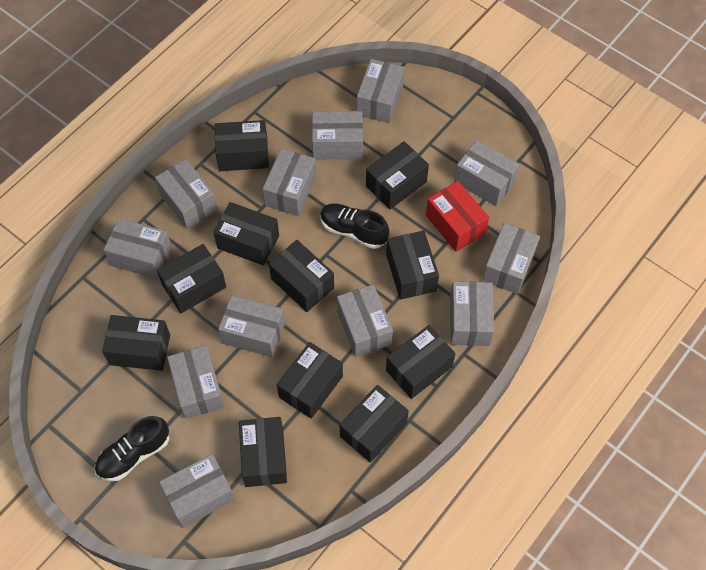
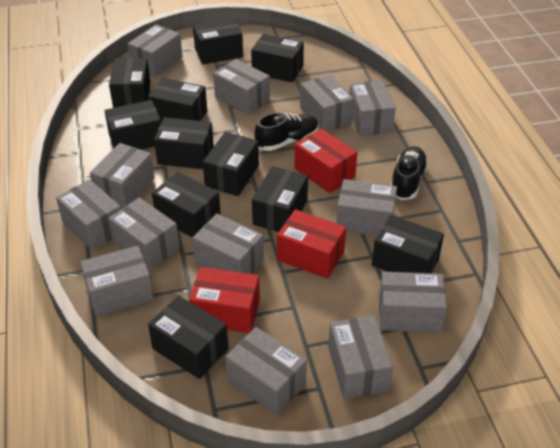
grey box: [104,218,172,279] [155,159,218,229] [159,454,235,528] [167,345,225,419] [218,295,285,357] [262,148,316,216] [312,111,363,159] [337,284,393,357] [357,59,404,123] [450,281,494,346] [454,140,520,206] [482,223,540,294] = 12 -> [56,179,121,250] [80,246,154,316] [90,143,155,208] [108,197,180,270] [128,24,182,77] [192,214,264,274] [213,59,270,115] [225,327,307,415] [300,75,354,132] [328,316,393,399] [336,179,397,236] [349,80,396,136] [379,272,447,333] = 13
red box: [426,181,489,252] = 1 -> [189,267,260,333] [277,209,346,279] [295,129,357,193] = 3

